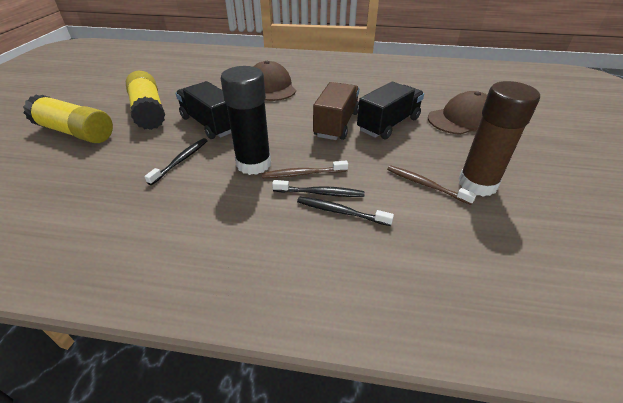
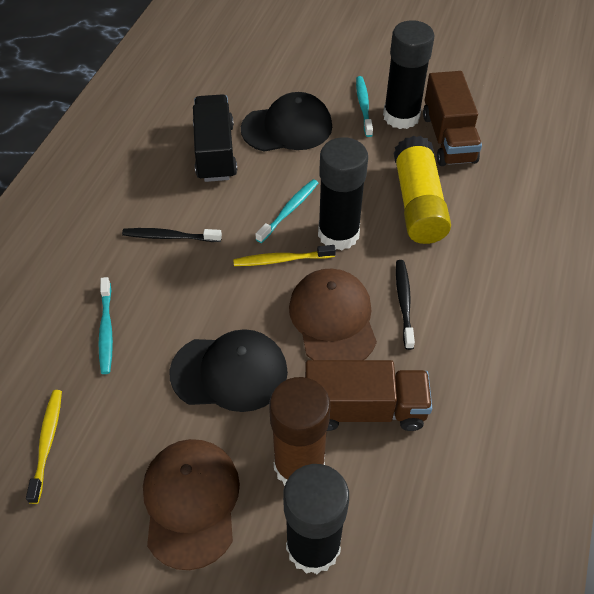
black cap: none = 0 -> [169,329,288,412] [241,92,332,152] = 2
black glue stick: [221,66,271,175] = 1 -> [283,464,349,574] [318,137,368,250] [383,20,434,129] = 3
black toothbrush: [144,138,208,185] [272,180,365,197] [297,197,394,226] = 3 -> [122,228,222,242] [396,260,415,350] = 2
black truck: [175,81,231,139] [357,82,424,139] = 2 -> [193,94,237,182] = 1
brown toothbrush: [262,160,348,178] [387,165,477,205] = 2 -> none = 0
brown truck: [313,82,359,140] = 1 -> [305,360,432,431] [423,71,482,166] = 2
turquoise toothbrush: none = 0 -> [98,277,113,374] [256,179,318,243] [356,76,373,137] = 3
yellow glue stick: [23,95,113,143] [126,71,165,130] = 2 -> [394,136,451,244] = 1
yellow toothbrush: none = 0 -> [26,390,62,504] [233,245,336,266] = 2

